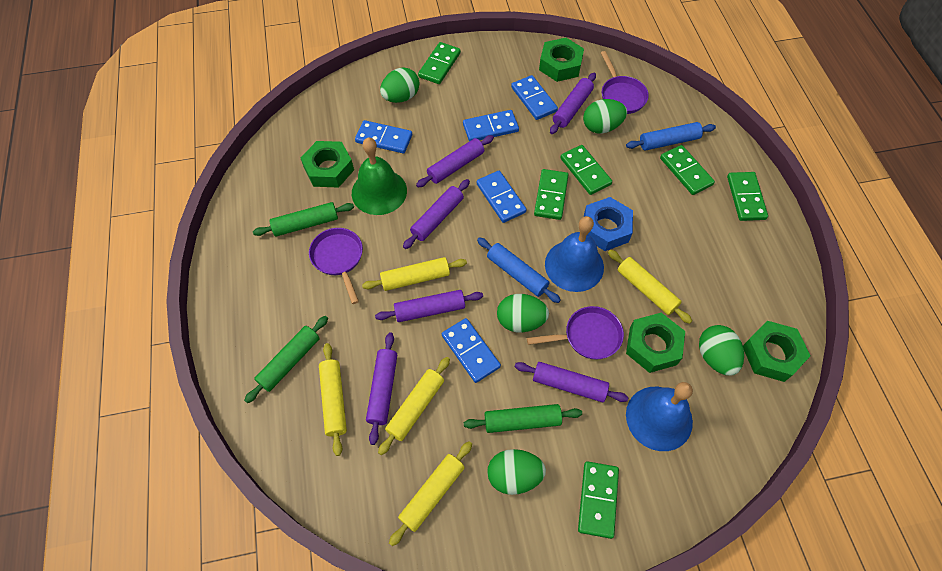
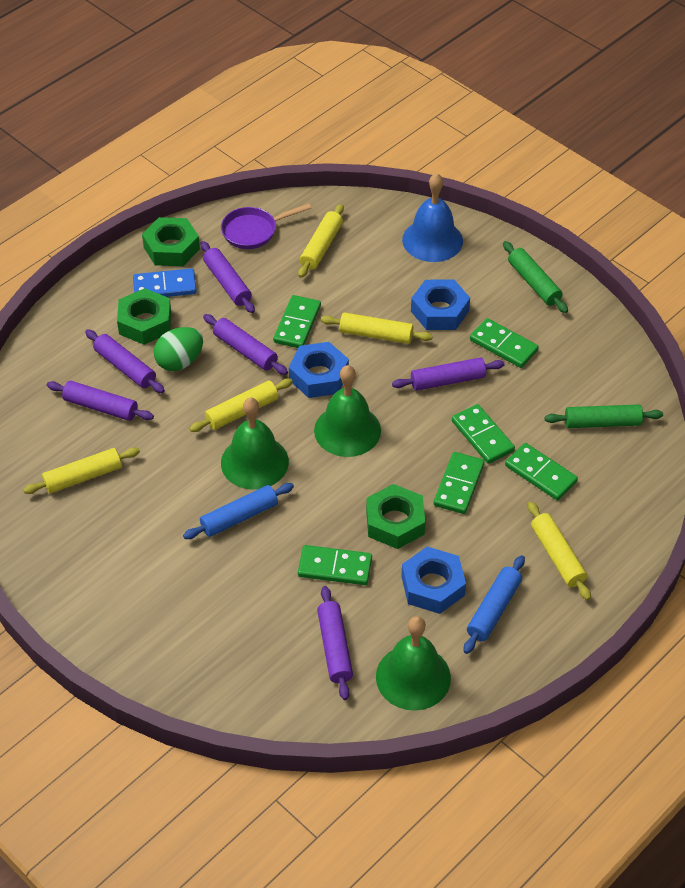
blue bell: [545,216,604,292] [626,382,693,451] = 2 -> [402,173,463,262] = 1
blue domino: [355,120,412,153] [442,318,501,383] [463,110,519,141] [477,171,527,223] [511,75,558,120] = 5 -> [133,268,197,297] = 1
blue nut: [584,197,633,251] = 1 -> [289,342,349,398] [401,547,466,614] [411,280,470,330] = 3
green bell: [352,137,407,215] = 1 -> [221,397,289,490] [314,365,381,457] [376,616,451,711] = 3
green egg: [380,67,419,103] [487,449,546,495] [497,294,549,333] [583,99,627,133] [699,325,744,376] = 5 -> [153,327,203,371] = 1
green nut: [301,141,354,187] [539,38,584,82] [626,313,685,373] [743,321,810,382] = 4 -> [117,288,171,345] [142,217,200,266] [366,484,425,549] = 3
green rolling pin: [244,316,328,403] [253,202,354,236] [464,404,582,433] = 3 -> [503,241,568,313] [545,404,663,428] = 2
purple pan: [309,228,363,304] [527,306,624,359] [601,51,649,114] = 3 -> [221,203,311,249] = 1

